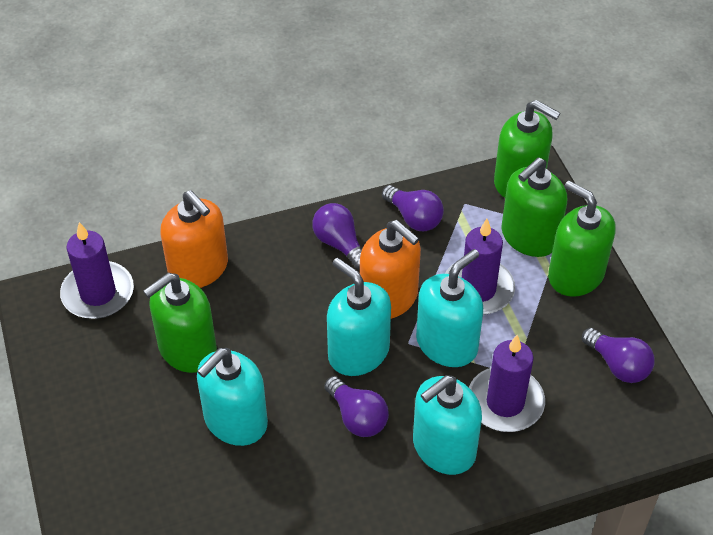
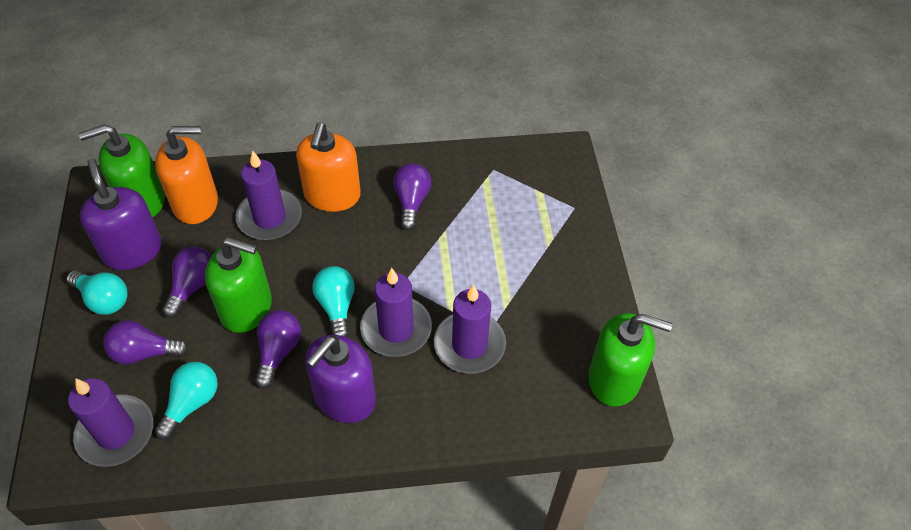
green soap dispenser: [143,273,217,373] [494,100,560,197] [501,157,567,257] [548,181,616,297] = 4 -> [78,124,165,217] [205,237,272,333] [588,313,672,407] = 3
purple candle: [60,222,134,319] [445,219,515,315] [469,335,545,432] = 3 -> [68,378,153,467] [236,150,302,240] [360,268,432,357] [434,285,506,374] = 4
purple soap dispenser: none = 0 -> [80,158,162,270] [305,335,376,423] = 2
turquoise light bulb: none = 0 -> [67,270,127,315] [155,362,218,440] [312,266,355,338] = 3
turquoise soap dispenser: [197,348,268,446] [327,258,391,376] [413,375,482,475] [416,249,483,367] = 4 -> none = 0

